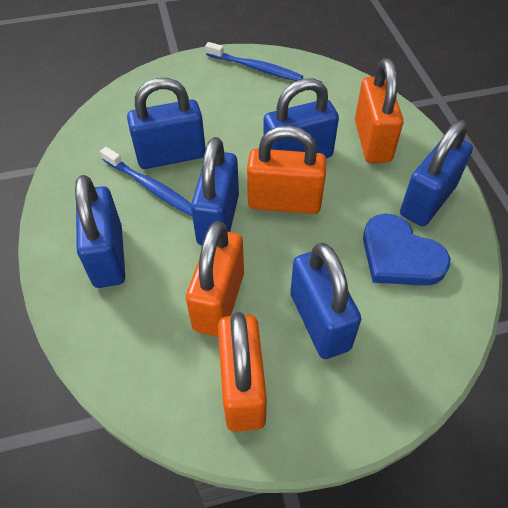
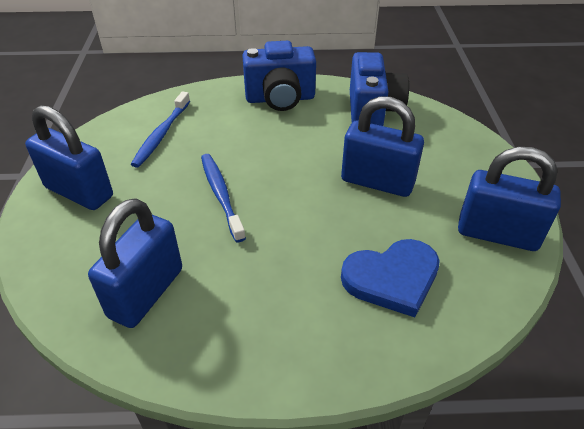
blue camera: none = 0 -> [242,41,316,111] [350,52,409,126] = 2
blue padlock: [75,175,125,288] [127,78,206,169] [191,137,239,245] [263,78,339,158] [290,243,361,359] [400,120,473,226] = 6 -> [25,105,113,210] [88,198,182,328] [341,96,424,197] [458,147,561,251] = 4
orange padlock: [186,221,244,337] [218,312,267,432] [247,126,327,214] [355,58,403,163] = 4 -> none = 0

